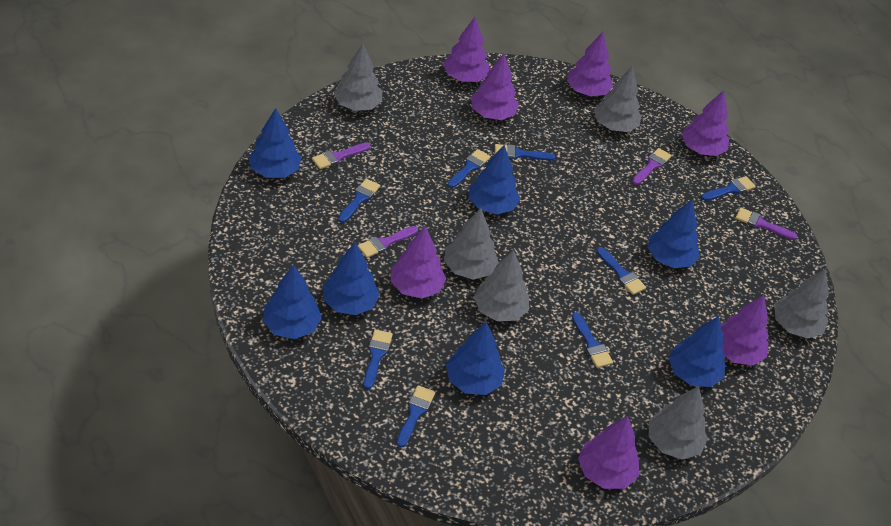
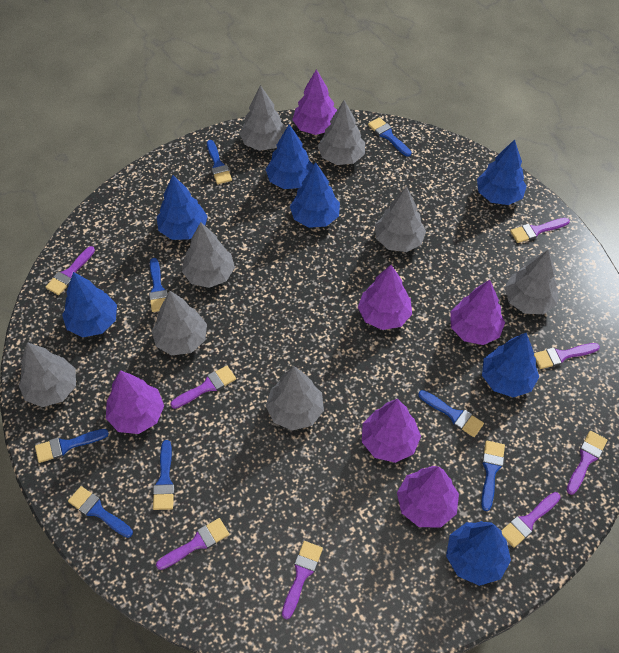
grey tree: [333,43,382,111] [444,208,499,280] [474,250,529,321] [594,67,641,132] [649,386,708,460] [774,269,829,338] = 6 -> [18,342,76,407] [152,291,207,355] [182,222,235,288] [239,85,286,151] [266,366,324,431] [318,100,365,165] [375,186,426,252] [504,250,558,314] = 8
purple brush: [312,143,371,169] [358,226,418,258] [632,148,672,185] [735,207,797,240] = 4 -> [46,246,95,295] [156,518,229,570] [170,365,236,409] [282,541,323,619] [501,492,560,548] [510,218,570,243] [534,343,600,369] [566,431,607,495] = 8
purple tree: [391,226,446,298] [443,17,489,82] [471,54,519,120] [567,32,613,97] [578,416,639,489] [681,90,729,156] [721,295,769,365] = 7 -> [106,370,164,434] [292,69,337,135] [358,265,412,330] [362,399,421,463] [397,466,459,528] [450,280,505,345] = 6

